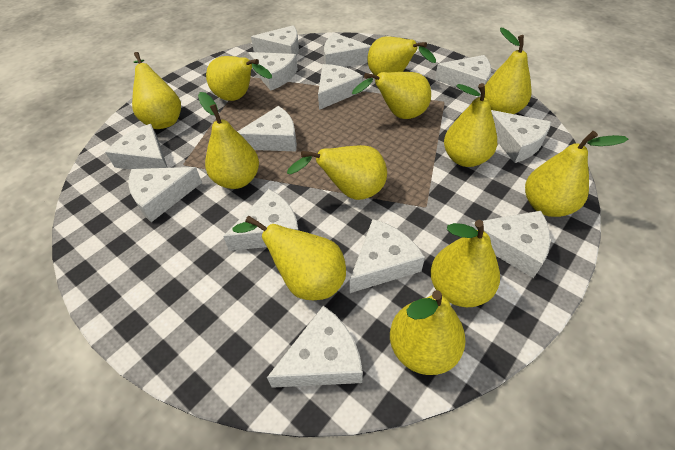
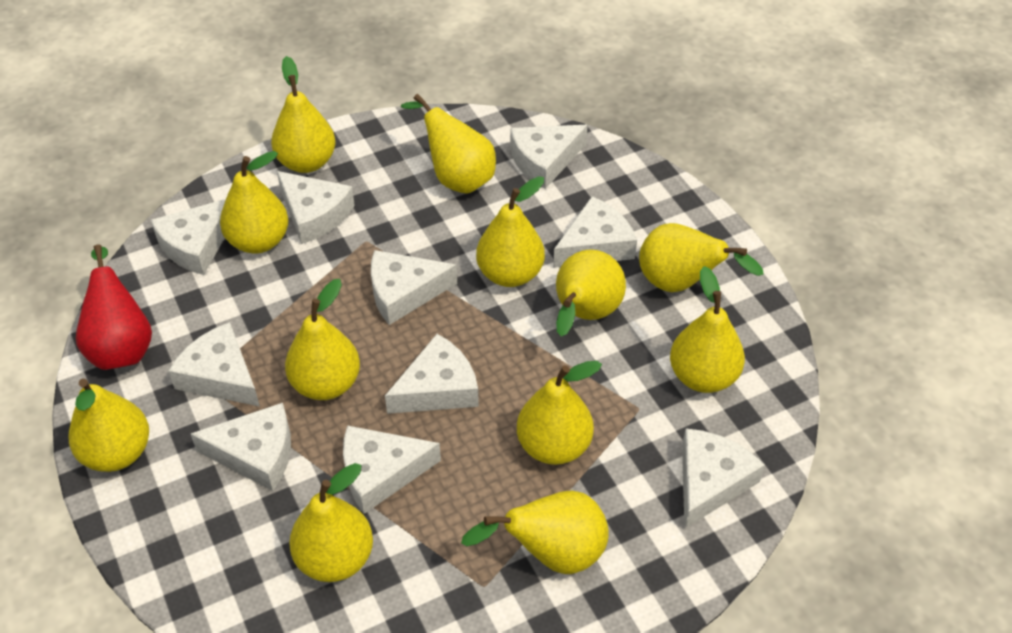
red pear: none = 0 -> [76,245,152,370] = 1
white cheese: [105,124,168,170] [129,167,202,222] [223,189,298,251] [237,106,297,151] [248,52,298,91] [251,25,299,57] [267,306,363,388] [318,64,363,110] [324,33,371,67] [350,219,425,293] [435,55,491,96] [470,211,550,278] [491,110,551,163] = 13 -> [151,199,226,275] [168,322,260,407] [191,403,291,491] [277,171,355,244] [343,425,441,514] [371,250,457,325] [385,334,479,414] [510,125,588,189] [553,196,637,268] [682,428,765,528] = 10

